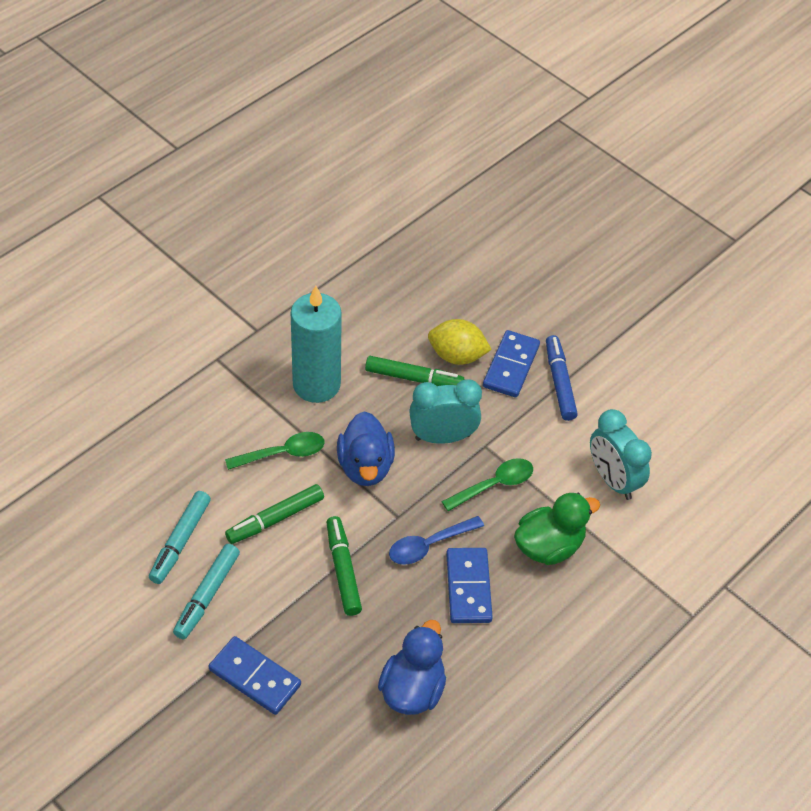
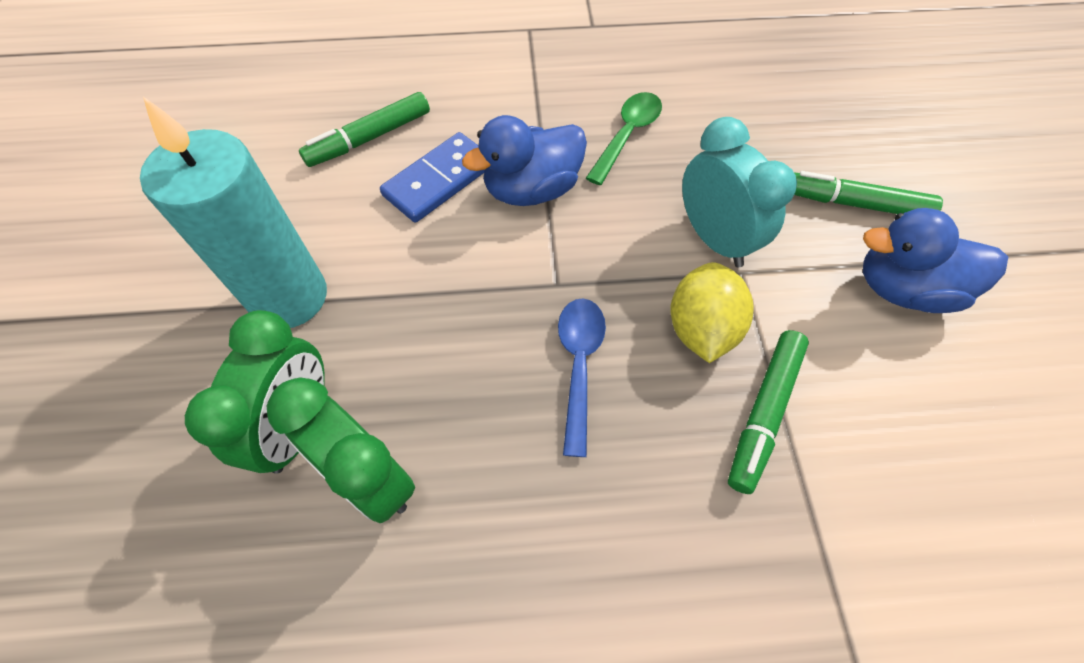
blue domino: [209,636,301,715] [446,548,493,623] [483,330,540,398] = 3 -> [380,132,485,223] = 1
blue marker: [546,335,578,421] = 1 -> none = 0
green clock: none = 0 -> [185,310,325,474] [267,377,415,524] = 2
green duck: [514,493,600,565] = 1 -> none = 0
green spoon: [225,432,325,470] [441,458,533,511] = 2 -> [586,92,662,185] = 1
turquoise clock: [409,379,482,444] [590,409,652,500] = 2 -> [682,117,797,267] = 1
turquoise marker: [149,491,211,584] [173,544,240,639] = 2 -> none = 0

